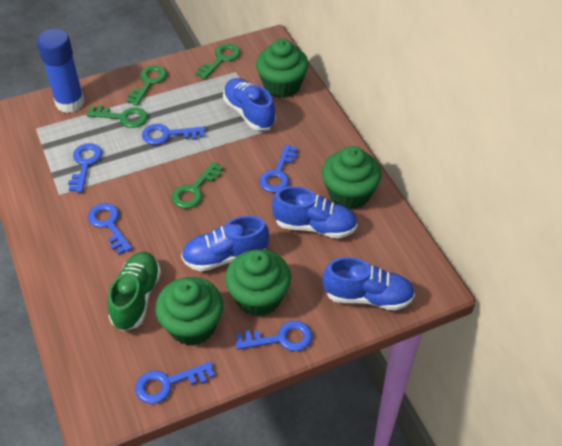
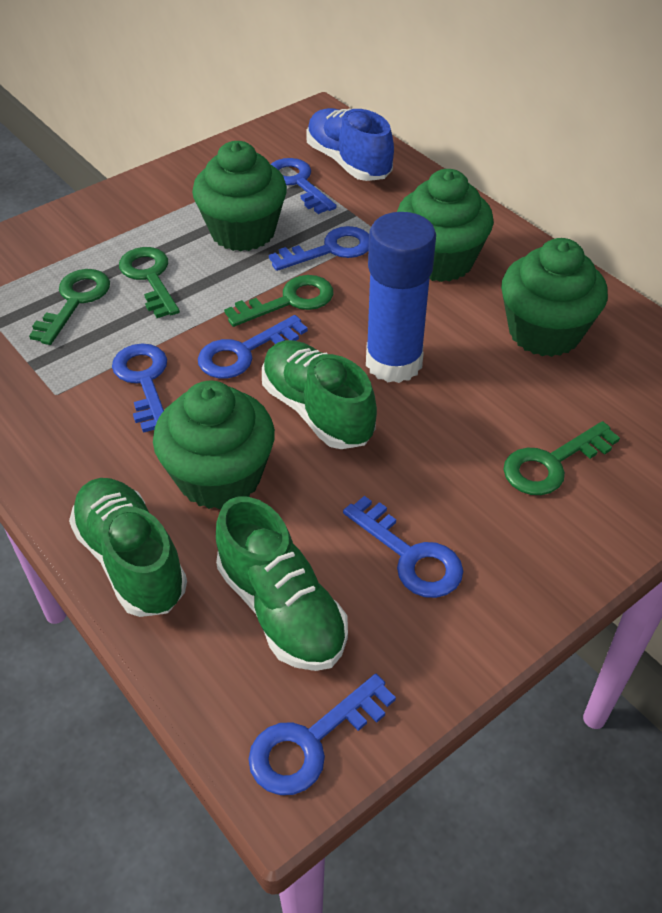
blue shoe: [181,216,269,271] [223,78,276,130] [272,186,357,238] [322,257,415,311] = 4 -> [307,108,394,181] = 1
green shoe: [107,252,161,331] = 1 -> [69,478,187,617] [216,496,348,671] [262,340,377,449] = 3

